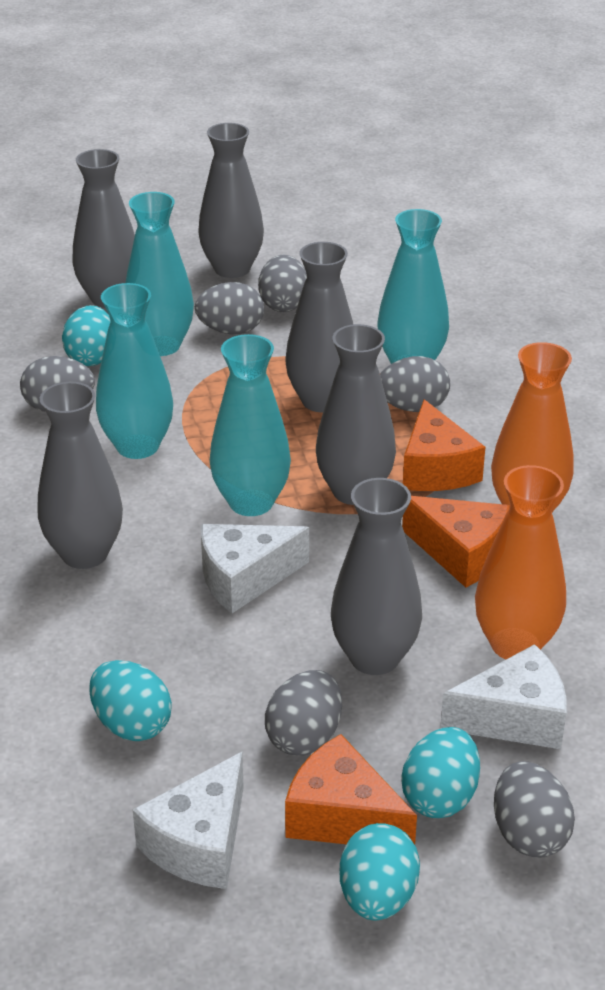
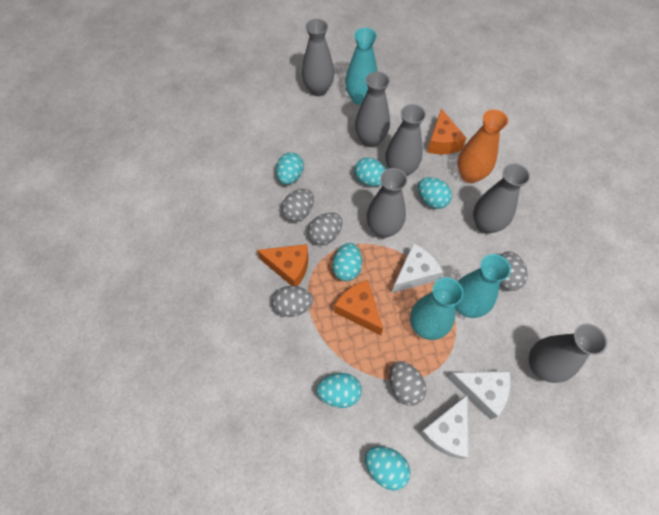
grey egg: [20,356,95,411] [195,282,264,334] [258,255,307,312] [265,670,342,756] [380,356,450,412] [494,761,575,858] = 6 -> [272,286,313,317] [281,189,314,222] [308,213,343,245] [390,361,426,406] [500,251,528,291] = 5
orange vase: [475,465,566,659] [491,342,574,512] = 2 -> [458,109,509,183] = 1
turquoise egg: [62,305,111,366] [89,660,172,741] [339,823,420,920] [402,727,480,818] = 4 -> [276,152,304,185] [317,373,362,408] [332,243,362,281] [354,157,386,186] [365,446,410,491] [418,177,452,209] = 6
turquoise vase: [96,283,173,459] [125,192,194,356] [210,334,291,516] [377,209,449,364] = 4 -> [345,28,378,105] [410,277,464,340] [455,254,511,318] = 3

